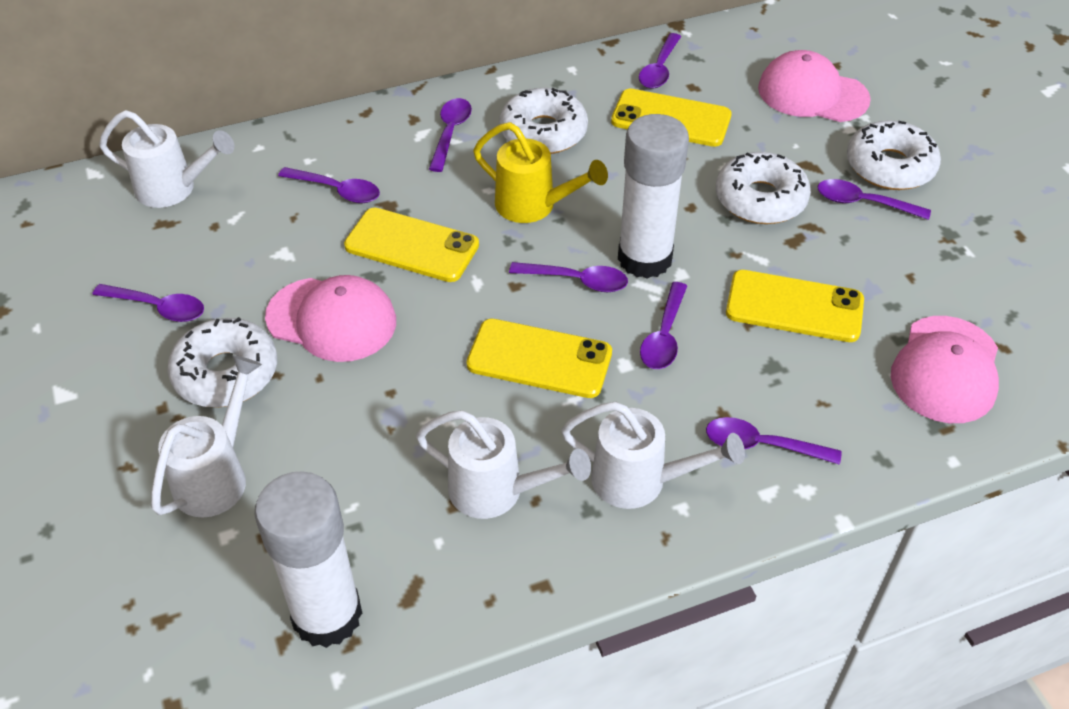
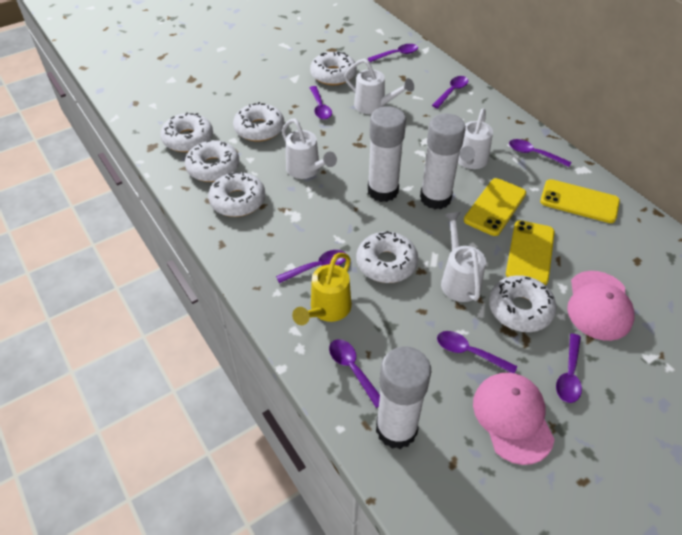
pink cap: [265,275,396,362] [758,50,871,122] [891,316,999,423] = 3 -> [473,372,555,465] [567,271,635,341] = 2
white donut: [167,317,277,408] [499,88,588,154] [716,152,811,224] [847,120,941,190] = 4 -> [160,112,213,152] [185,140,240,182] [208,171,266,217] [233,102,284,142] [310,51,357,86] [356,231,418,283] [489,275,557,332] = 7
white glue stick: [254,471,362,648] [618,114,689,279] = 2 -> [368,106,406,202] [376,347,431,449] [420,113,466,209] = 3
yellow phone: [344,208,479,282] [466,319,612,398] [611,89,732,147] [726,270,864,342] = 4 -> [464,178,526,236] [506,220,555,285] [540,179,620,223] = 3

